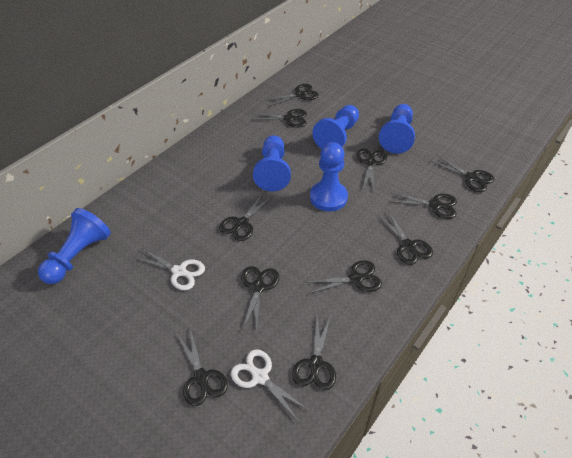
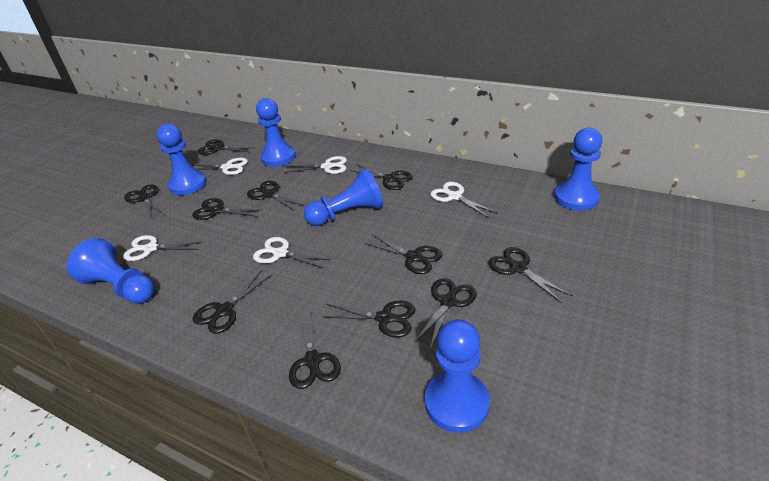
blue pawn: [38,208,111,284] [253,135,291,191] [310,142,348,211] [312,105,359,149] [379,104,415,154] = 5 -> [67,238,155,304] [157,124,207,195] [256,98,296,167] [304,168,383,226] [425,319,490,433] [554,128,602,211] = 6
white scissors: [135,248,205,290] [231,350,310,422] = 2 -> [123,235,203,261] [190,158,248,175] [253,237,331,268] [284,156,347,174] [430,182,497,218] = 5

